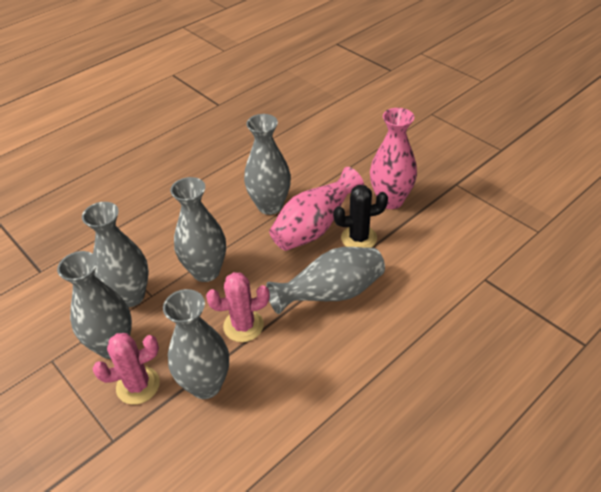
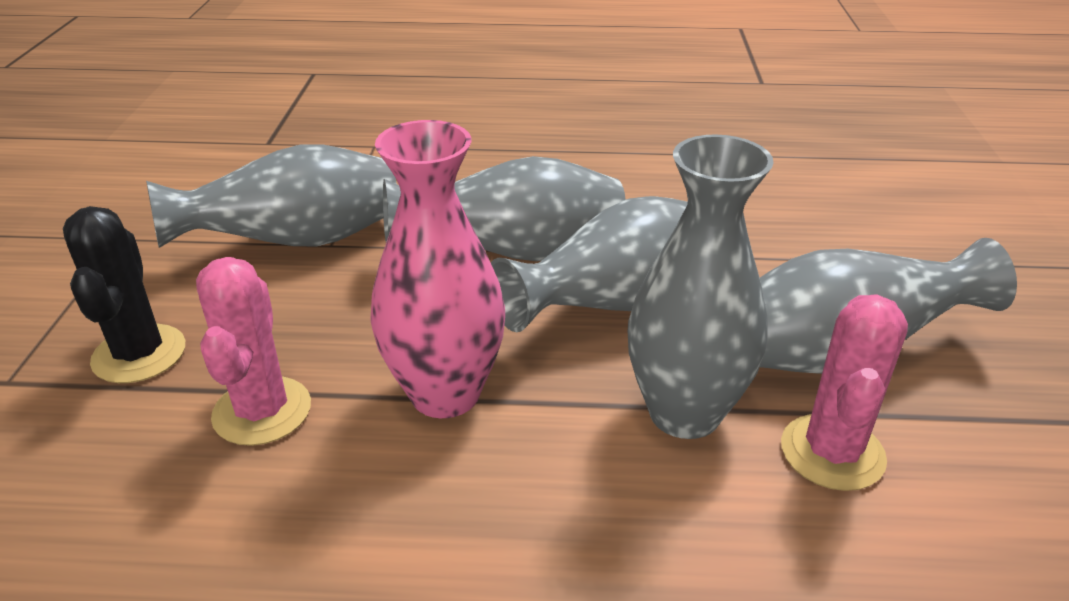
grey vase: [57,251,132,359] [82,202,149,307] [163,289,229,399] [170,177,226,282] [244,114,291,215] [266,247,385,314] = 6 -> [146,144,397,248] [383,156,626,261] [491,196,688,332] [628,134,774,439] [760,238,1017,374] = 5
pink vase: [269,167,364,251] [370,108,417,209] = 2 -> [370,120,505,418] = 1

